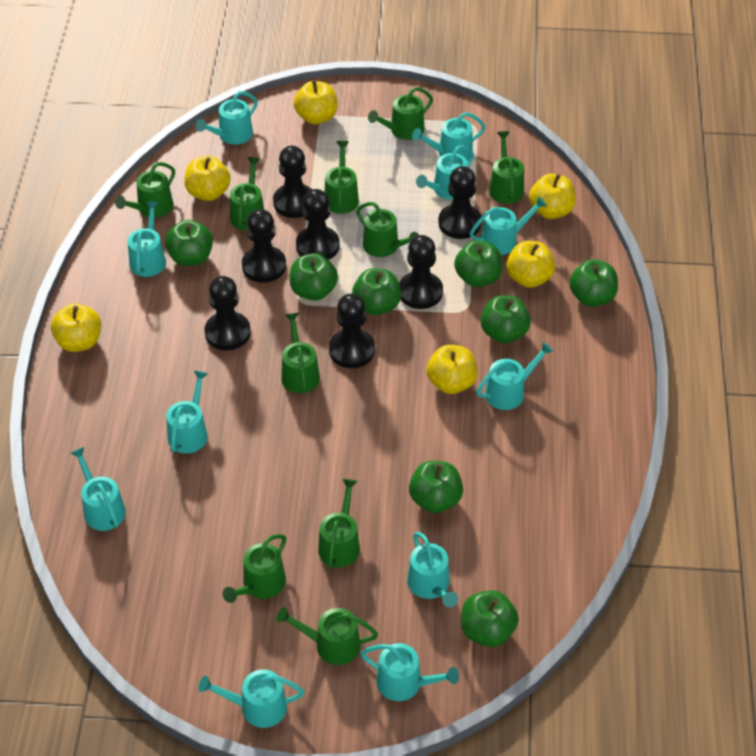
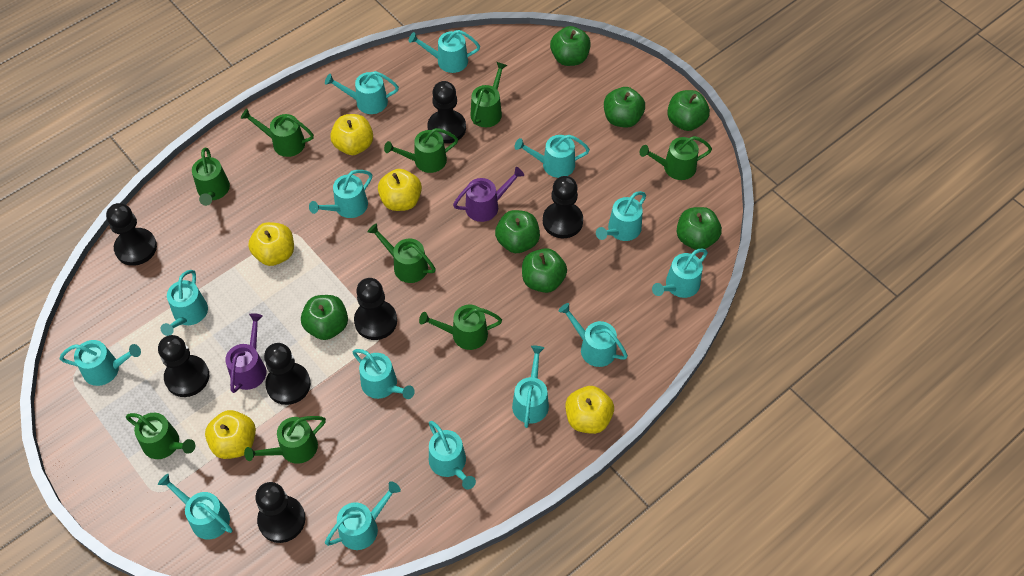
green apple: [165,220,213,266] [290,253,338,301] [352,268,401,316] [409,461,463,513] [454,240,503,287] [461,590,519,647] [481,295,531,343] [569,259,618,307] = 8 -> [301,295,348,340] [495,210,540,253] [522,248,567,293] [550,26,591,66] [604,87,645,128] [667,90,710,131] [677,207,722,250] = 7
green watering can: [115,162,175,218] [223,534,286,603] [230,157,264,230] [276,607,378,665] [281,313,320,393] [318,479,360,568] [324,141,359,214] [356,202,419,257] [368,87,433,140] [489,131,524,204] = 10 -> [126,413,195,459] [192,148,230,206] [241,109,314,157] [244,416,326,464] [368,223,436,283] [384,128,458,173] [419,305,502,350] [470,62,507,127] [639,136,712,180] = 9
purple watering can: none = 0 -> [225,313,266,393] [453,167,524,222] = 2
turquoise watering can: [71,447,126,531] [128,201,166,277] [166,370,208,454] [196,91,258,145] [198,669,304,728] [361,643,459,701] [407,532,458,607] [412,112,486,161] [416,145,474,200] [470,196,547,255] [476,342,553,410] = 11 -> [60,340,141,386] [158,474,233,540] [161,270,208,336] [309,170,372,218] [325,71,399,114] [325,481,401,550] [352,349,415,399] [409,30,480,73] [429,421,476,489] [512,346,549,428] [515,135,590,178] [558,303,628,367] [596,191,646,241] [652,249,708,298] = 14
yellow apple: [51,303,101,352] [184,156,231,201] [294,80,338,124] [427,345,478,394] [506,241,555,288] [529,174,576,219] = 6 -> [205,410,256,459] [248,222,294,266] [330,114,373,155] [378,169,422,211] [565,386,614,434] = 5

